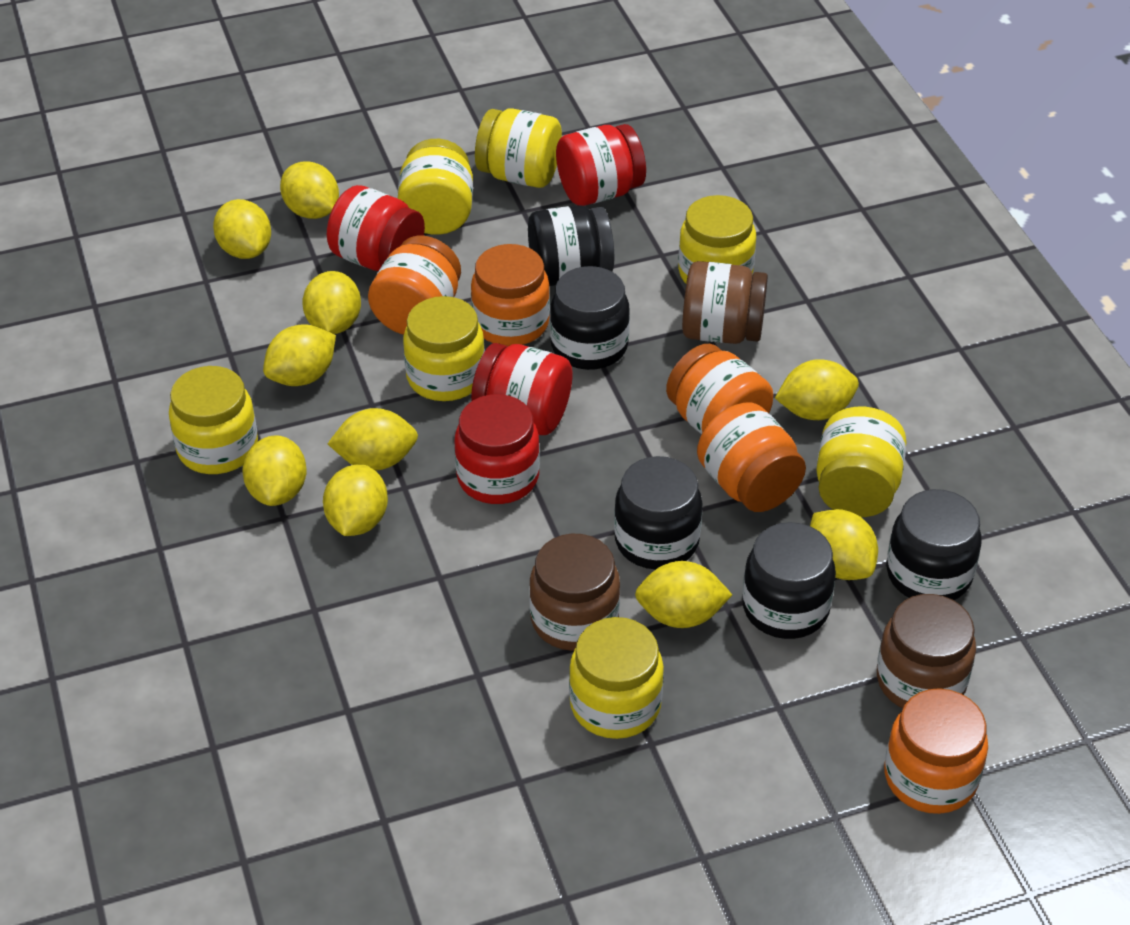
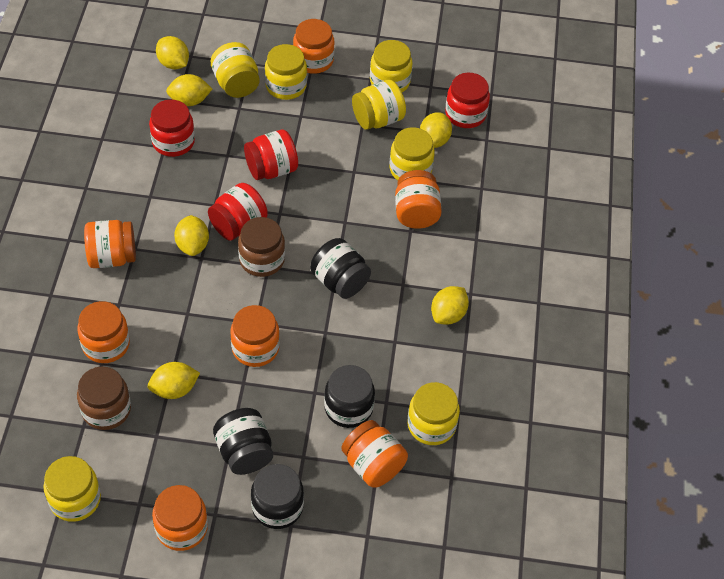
black jar: [528,205,614,286] [550,266,630,370] [614,456,702,569] [742,522,836,639] [886,489,982,600] = 5 -> [213,408,273,475] [251,464,304,529] [310,238,371,299] [324,365,375,428] = 4
brown jar: [529,534,620,651] [682,261,768,344] [877,594,976,708] = 3 -> [77,366,131,430] [238,217,285,277] = 2
orange jar: [368,236,461,335] [471,244,550,346] [666,344,773,435] [697,402,806,512] [884,688,988,814] = 5 -> [77,301,130,363] [84,220,136,268] [152,485,208,551] [230,305,280,367] [293,19,335,74] [341,420,408,487] [395,170,442,229] = 7
yellow lemon: [213,199,271,259] [242,435,307,506] [263,324,336,386] [280,161,339,219] [302,271,361,334] [323,464,388,536] [328,408,418,471] [635,561,732,628] [775,359,859,420] [810,509,878,580] = 10 -> [148,362,200,399] [156,36,189,69] [166,74,212,106] [174,215,209,256] [420,112,452,148] [431,286,469,325] = 6

